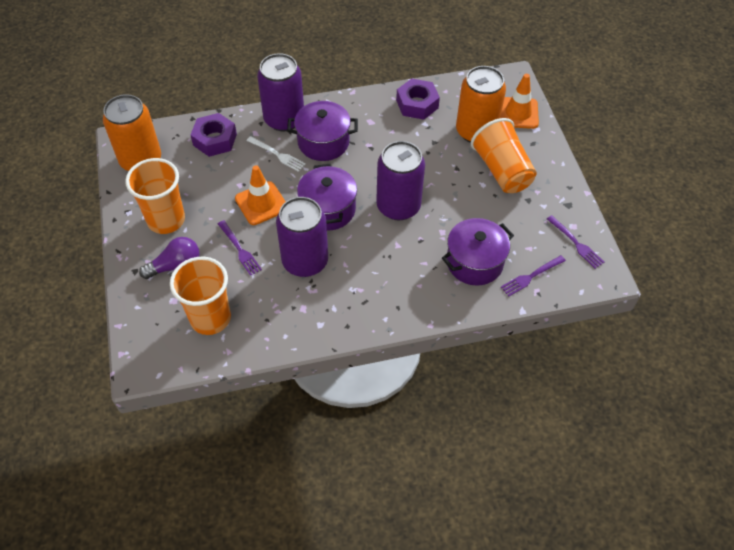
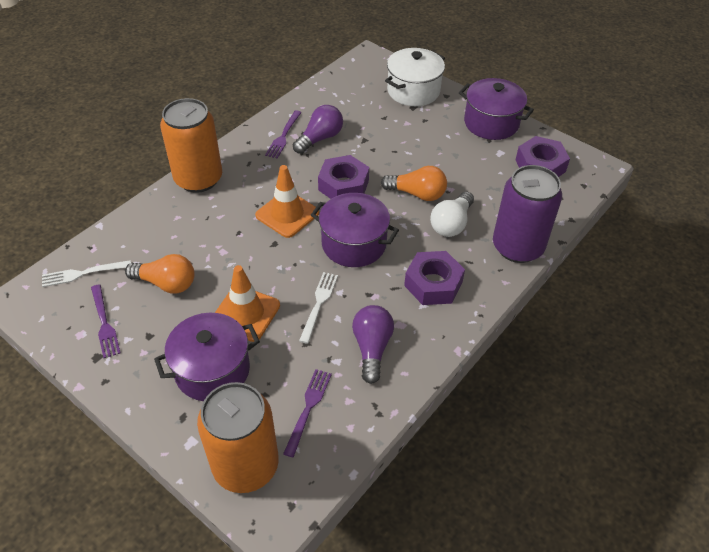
orange cup: [125,158,185,234] [170,257,231,335] [471,118,537,193] = 3 -> none = 0
orange light bulb: none = 0 -> [125,254,195,294] [381,166,447,201] = 2
purple can: [257,53,304,131] [276,197,328,277] [376,141,425,221] = 3 -> [493,165,562,263] = 1
purple light bulb: [139,237,200,279] = 1 -> [293,105,343,154] [352,305,394,384] = 2
purple nut: [191,113,237,157] [396,79,440,120] = 2 -> [318,155,369,199] [404,251,465,305] [516,136,570,177] = 3
white fork: [247,136,306,172] = 1 -> [42,260,131,287] [299,272,338,344] = 2
white light bulb: none = 0 -> [430,191,474,237] = 1
white pot: none = 0 -> [385,48,445,106] = 1

